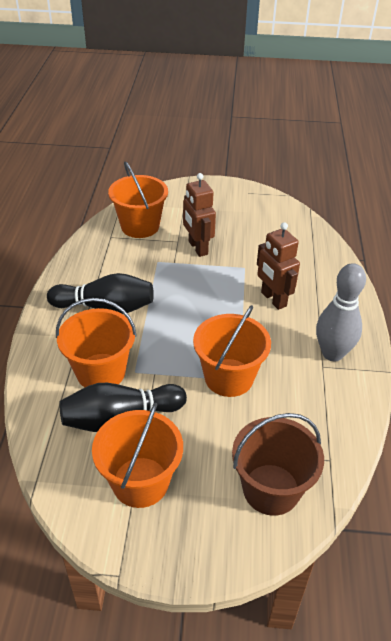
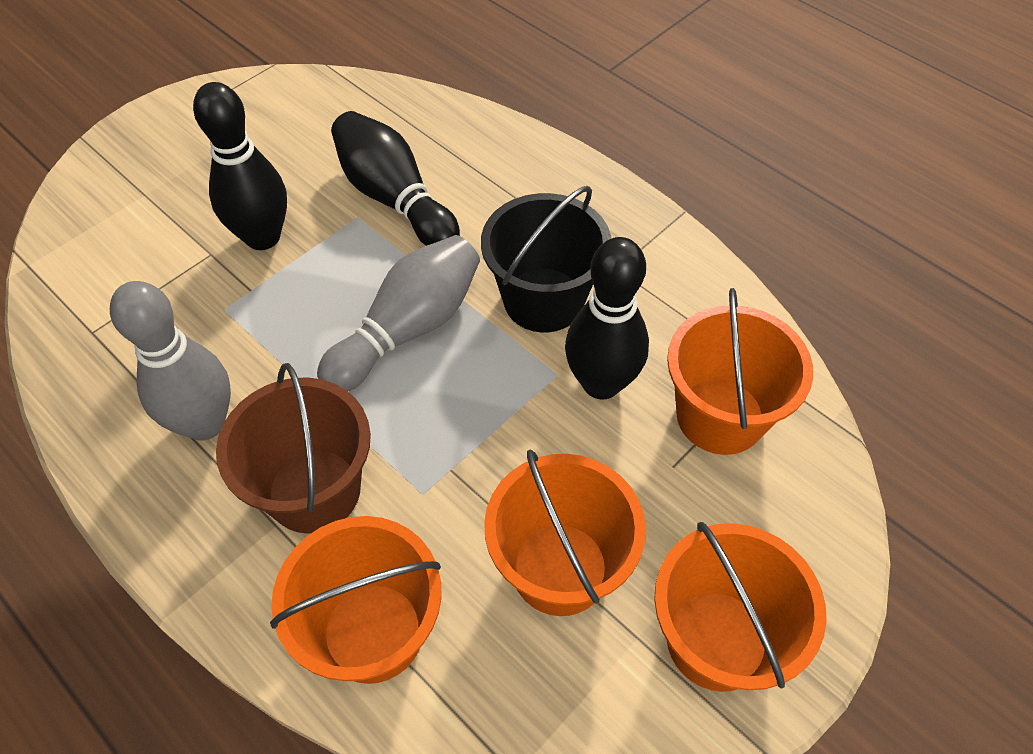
black bowling pin: [47,273,154,314] [59,383,187,432] = 2 -> [193,82,287,250] [331,111,460,246] [565,237,649,400] = 3
black bucket: none = 0 -> [481,186,611,332] = 1
brown robot: [183,173,216,257] [257,222,300,310] = 2 -> none = 0
grey bowling pin: [316,263,366,361] = 1 -> [110,281,231,441] [317,235,480,391] = 2

